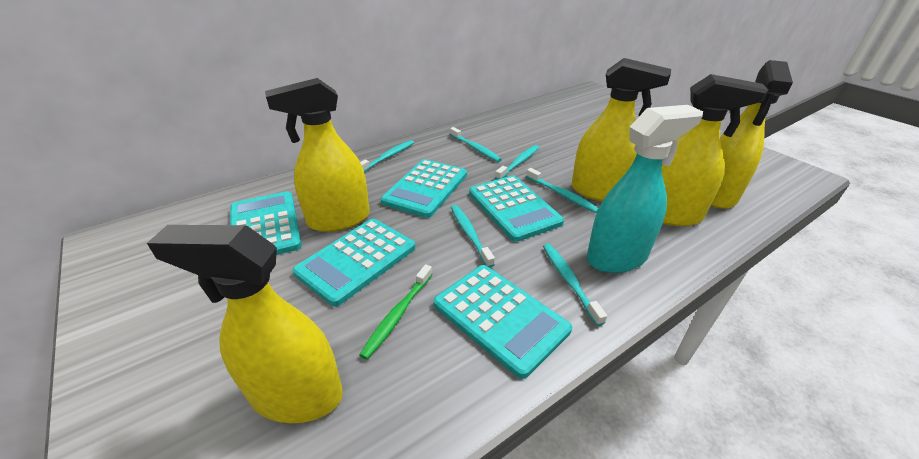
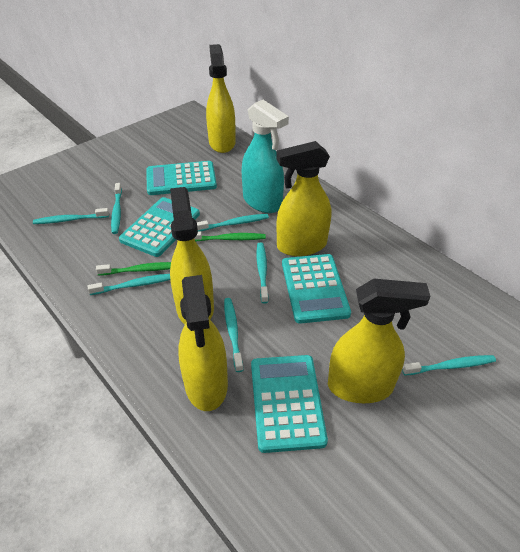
green toothbrush: [359,264,432,360] = 1 -> [96,262,171,276] [194,231,266,242] = 2
turquoise calculator: [230,191,302,255] [292,219,415,306] [381,159,467,218] [433,265,572,379] [469,175,564,242] = 5 -> [119,197,200,257] [146,161,217,195] [251,355,328,453] [282,254,351,324] = 4
turquoise toothbrush: [360,140,414,172] [450,127,502,162] [451,205,495,268] [495,145,539,180] [526,168,599,213] [543,244,607,326] = 6 -> [33,208,109,224] [88,274,170,295] [111,183,122,234] [197,214,269,231] [224,298,243,372] [257,242,268,303] [402,355,496,376] = 7

